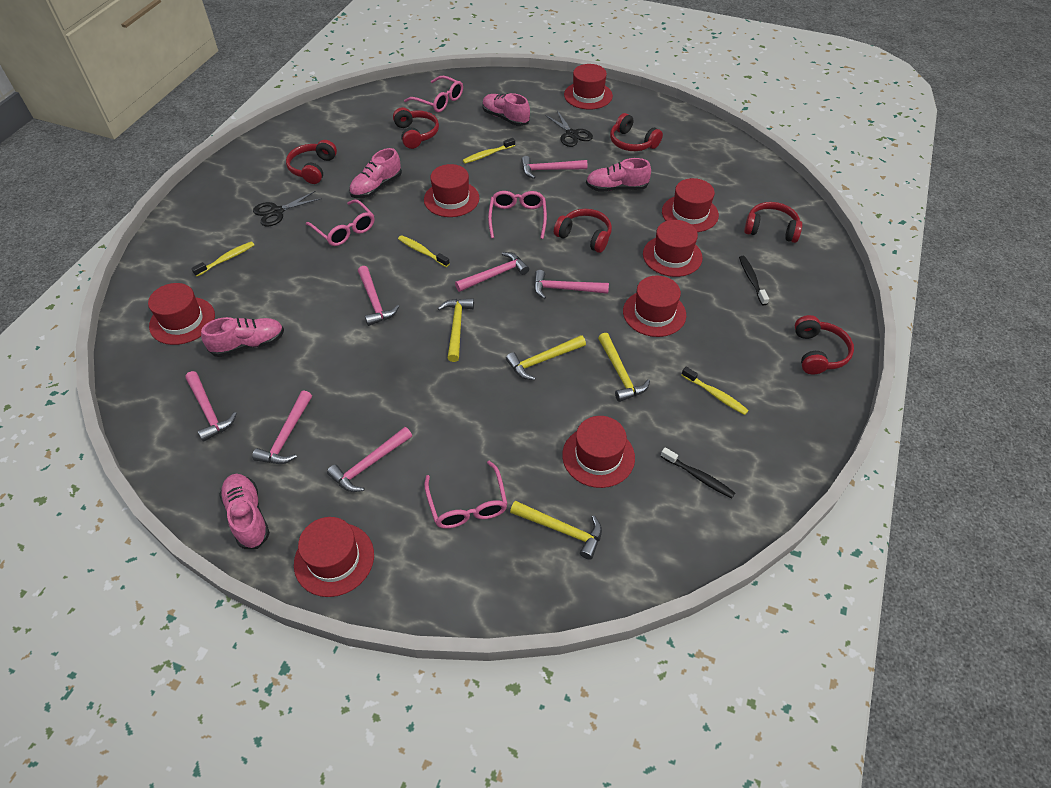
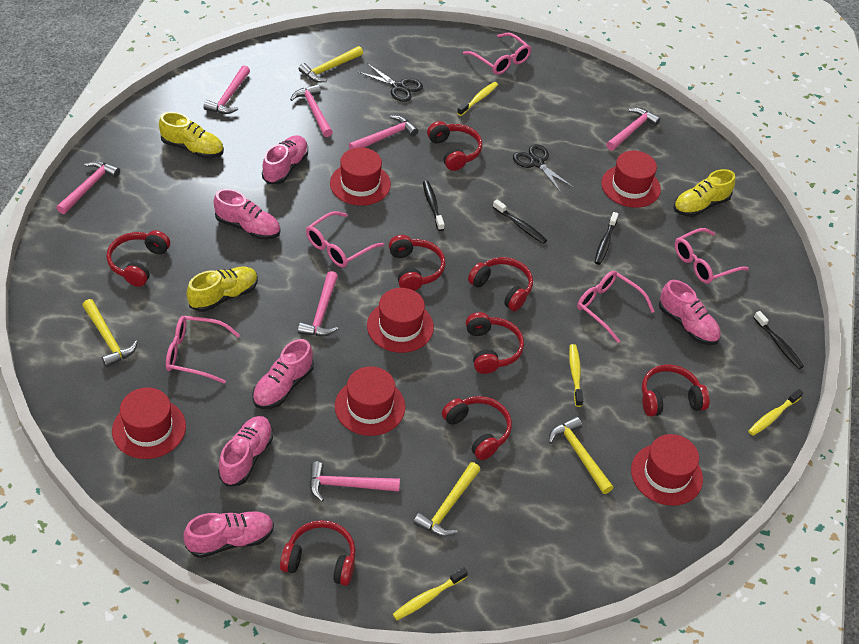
black toothbrush: [660,447,735,498] [739,256,769,305] = 2 -> [423,181,444,231] [493,199,547,244] [595,212,618,265] [754,311,804,369] = 4
pink glasses: [306,199,374,246] [404,76,463,112] [424,460,508,529] [488,191,547,239] = 4 -> [166,316,240,384] [306,211,384,268] [463,32,531,75] [577,271,655,343] [675,228,749,284] = 5
pink shoe: [201,317,284,357] [219,474,270,549] [349,148,402,198] [482,93,530,126] [586,158,651,191] = 5 -> [184,511,274,558] [213,189,281,240] [218,416,273,486] [253,339,314,409] [262,135,308,184] [659,280,721,345] = 6
red hat: [148,283,215,345] [294,517,374,597] [424,164,479,217] [562,416,635,488] [564,64,613,109] [623,276,686,337] [643,220,703,277] [662,178,719,232] = 8 -> [112,387,186,459] [330,147,391,206] [335,366,405,436] [367,288,434,353] [601,151,661,208] [631,434,703,506] = 6
red headphones: [286,140,337,184] [393,107,439,149] [554,209,612,253] [610,113,663,151] [744,202,802,243] [795,315,854,375] = 6 -> [106,230,170,287] [280,520,356,586] [389,235,445,291] [427,121,482,171] [442,396,512,460] [466,312,524,374] [468,257,533,311] [642,365,710,417] = 8
yellow shoe: none = 0 -> [159,112,224,158] [187,266,258,312] [673,169,735,217] = 3

